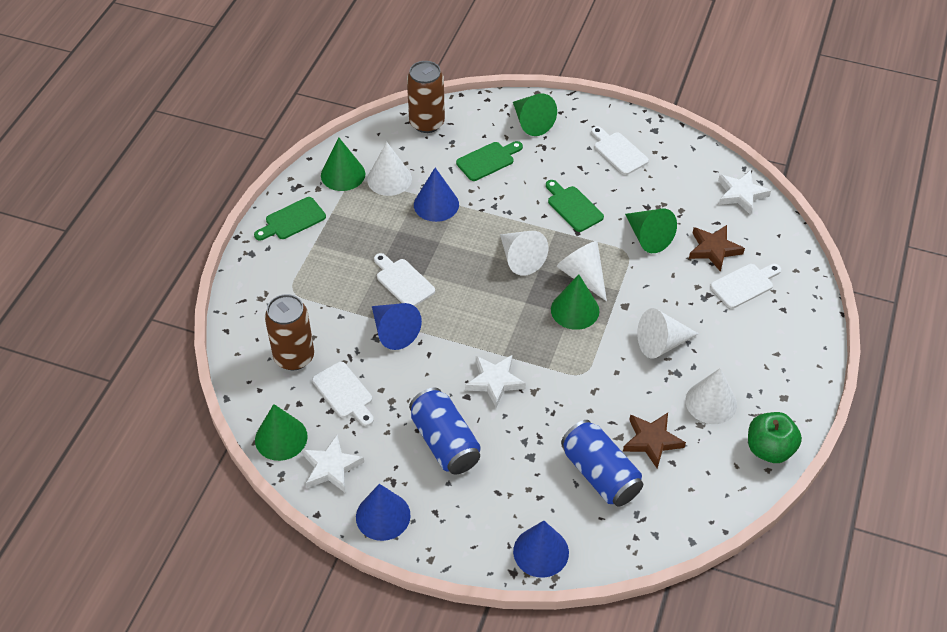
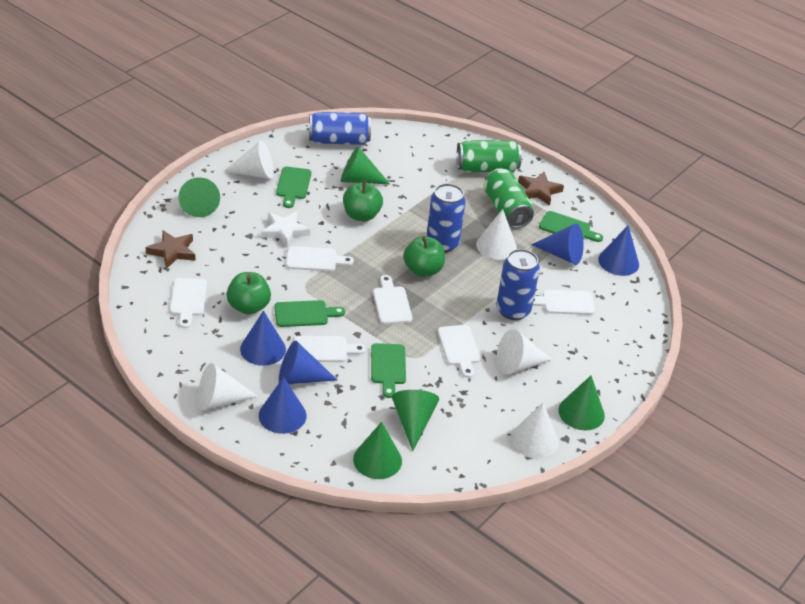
blue can: [409,388,481,474] [561,420,643,507] = 2 -> [309,112,371,145] [426,183,466,253] [496,249,540,320] = 3
blue cone: [356,484,411,541] [372,303,422,350] [414,168,459,222] [513,521,569,578] = 4 -> [240,311,286,366] [259,377,307,434] [279,341,337,384] [531,223,584,265] [598,226,639,276] = 5
brown can: [265,294,314,370] [407,61,445,133] = 2 -> none = 0
green apple: [748,412,802,463] = 1 -> [227,272,271,315] [343,180,383,221] [403,236,445,277] = 3
green can: none = 0 -> [456,140,522,172] [484,168,534,228] = 2
green cutting board: [254,197,326,240] [456,141,523,181] [546,180,604,232] = 3 -> [274,300,345,327] [276,167,311,208] [371,343,406,398] [539,211,603,242] = 4
white cutting board: [312,362,374,426] [374,253,435,306] [591,126,649,175] [710,264,781,309] = 4 -> [170,278,207,328] [286,246,354,271] [294,336,366,362] [373,275,412,324] [438,325,480,378] [533,290,595,315] = 6
white star: [302,435,364,492] [465,355,526,408] [718,170,771,215] = 3 -> [261,211,310,248] = 1

